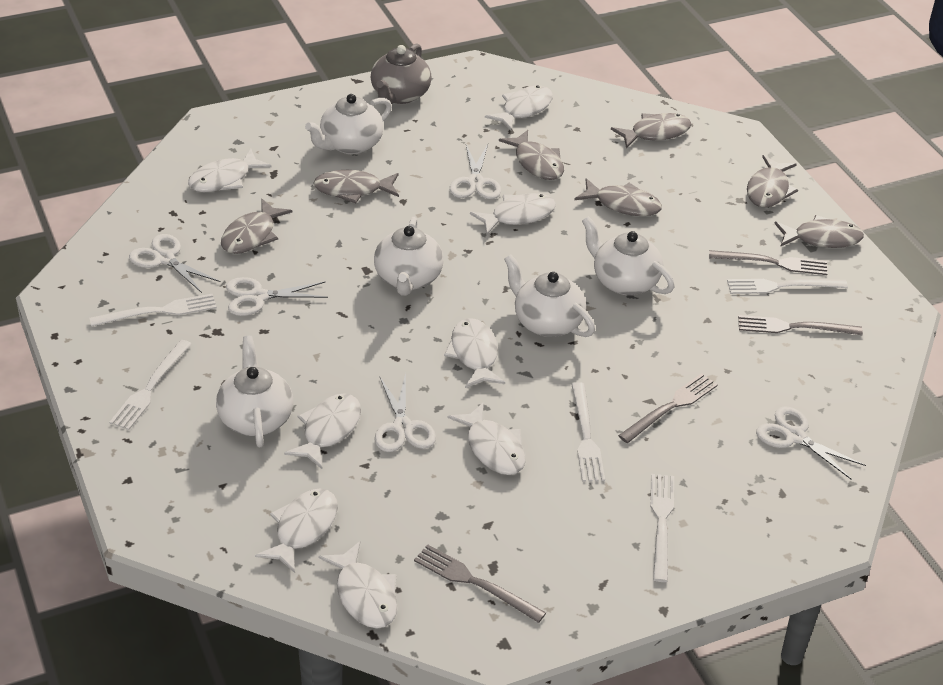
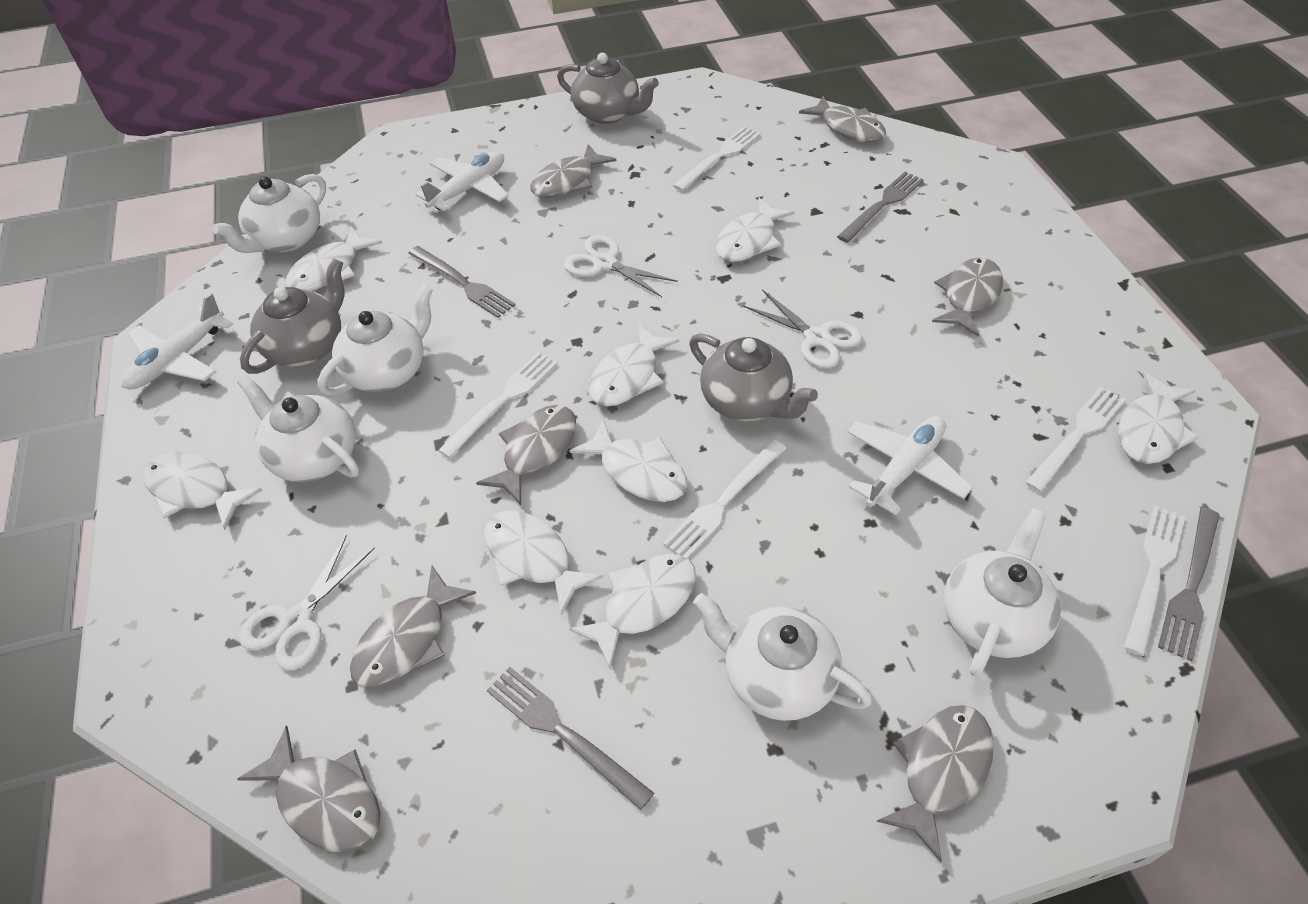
grey teapot: [371,43,431,104] = 1 -> [240,258,344,374] [557,53,659,124] [689,333,818,421] = 3
white plane: none = 0 -> [121,293,234,390] [416,151,509,211] [847,416,973,515] = 3
white scissors: [129,234,221,293] [226,277,328,316] [375,373,436,452] [450,144,501,199] [756,406,866,480] = 5 -> [239,535,375,670] [564,235,678,297] [743,289,862,368] = 3

